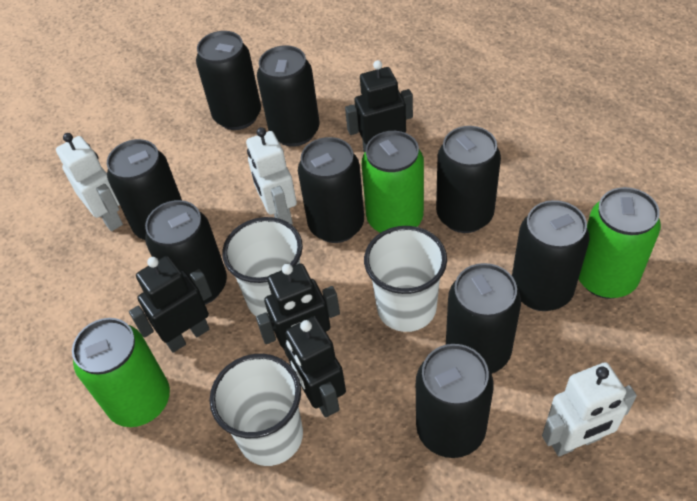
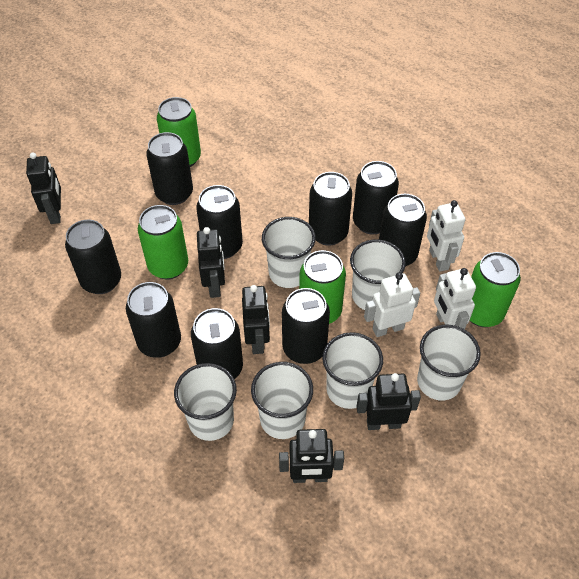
black robot: [129,256,212,353] [256,263,340,357] [285,316,346,418] [345,60,413,153] = 4 -> [26,153,61,224] [197,227,225,298] [242,285,270,354] [279,429,344,483] [356,373,421,430] = 5
green can: [72,318,170,427] [362,131,424,233] [579,187,661,299] = 3 -> [138,205,188,279] [157,97,201,167] [299,250,346,324] [469,252,521,327] = 4
white cup: [209,354,303,466] [222,217,303,316] [364,226,447,332] = 3 -> [174,363,237,441] [251,362,313,439] [262,217,316,288] [322,332,383,409] [350,239,406,310] [417,325,481,401] = 6

